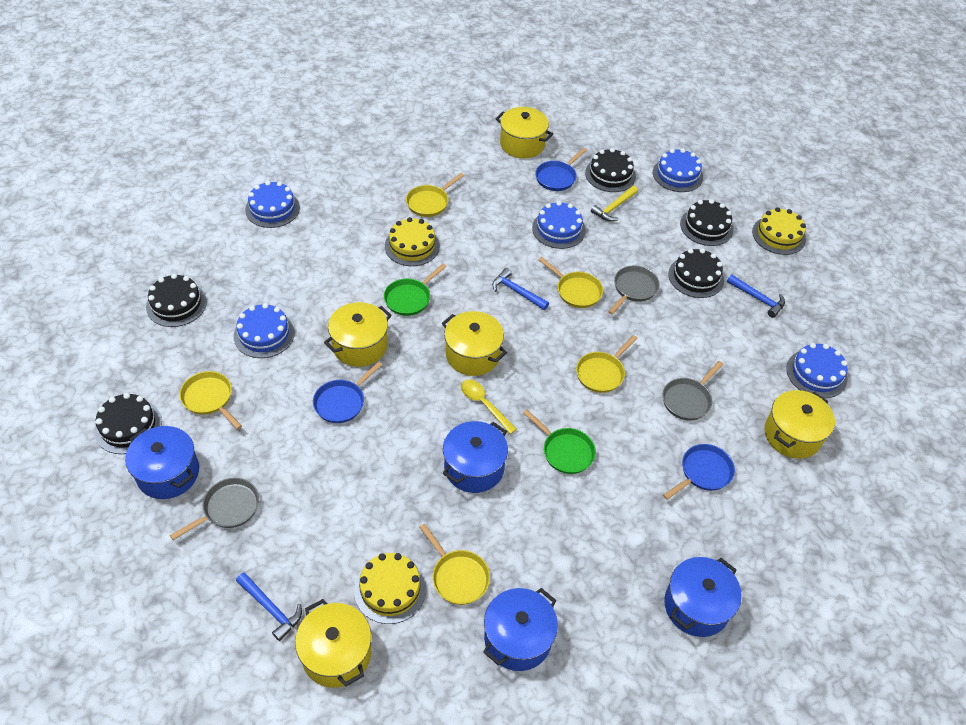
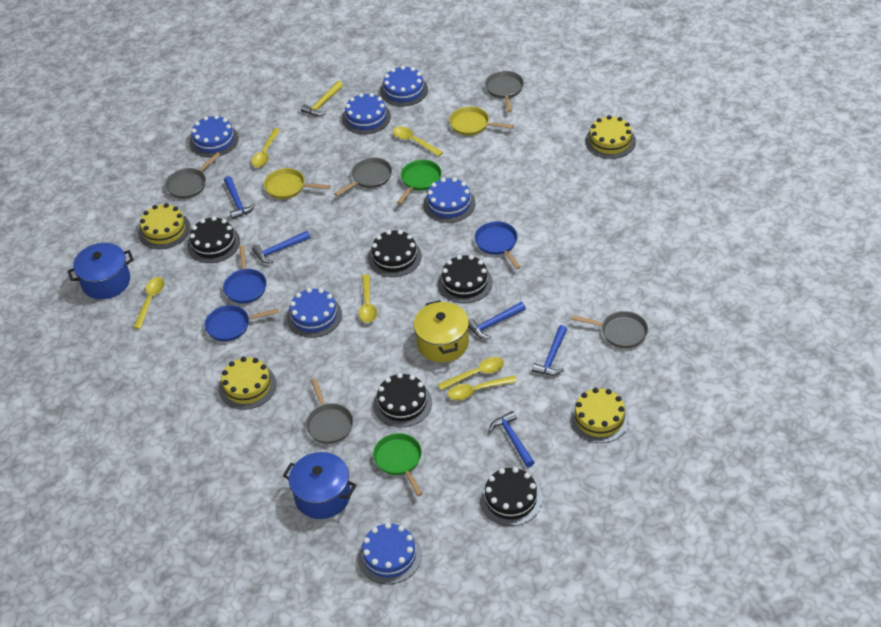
blue cake: [234,303,295,358] [245,181,300,228] [532,201,586,249] [653,149,703,192] [786,343,848,398] = 5 -> [189,115,239,157] [287,288,342,338] [342,93,391,135] [358,523,422,584] [380,66,428,107] [423,177,475,223] = 6
blue hammer: [236,573,302,641] [492,268,549,310] [727,274,785,318] = 3 -> [224,176,256,219] [252,231,310,263] [468,302,526,339] [489,411,535,467] [532,325,567,375] = 5
blue pot: [125,426,199,499] [443,421,508,493] [483,588,558,671] [664,557,742,637] = 4 -> [68,243,134,299] [283,452,356,519] = 2
grey pan: [170,478,259,540] [608,266,660,315] [663,361,723,420] = 3 -> [165,152,221,199] [306,378,353,444] [334,157,392,196] [485,71,524,112] [571,311,648,348] = 5
yellow cake: [354,553,427,624] [385,217,440,266] [752,208,806,255] = 3 -> [138,203,191,249] [219,357,276,410] [569,388,630,443] [585,115,636,159] = 4
yellow pan: [179,371,242,430] [406,173,464,217] [419,524,490,605] [539,257,603,308] [576,335,638,393] = 5 -> [264,168,330,199] [449,106,514,135] = 2
yellow pot: [295,599,371,688] [324,302,392,367] [442,311,507,376] [495,107,553,158] [764,390,835,459] = 5 -> [413,300,469,362] = 1
yellow spoon: [461,380,517,434] = 1 -> [133,277,164,329] [251,128,280,167] [359,274,377,323] [393,126,443,156] [438,357,504,390] [448,376,517,400] = 6

